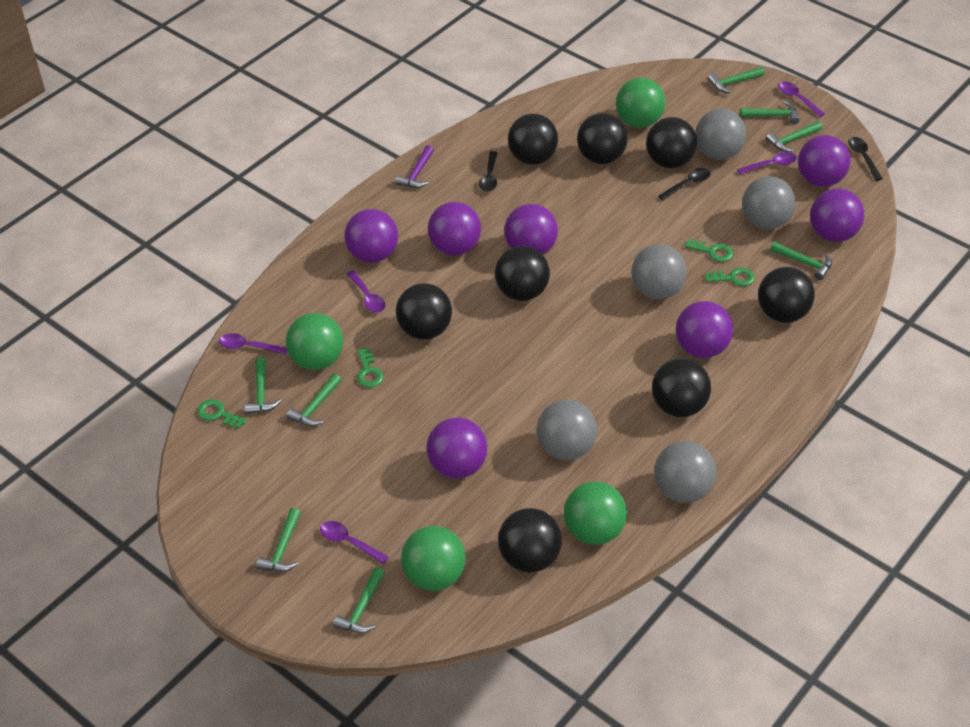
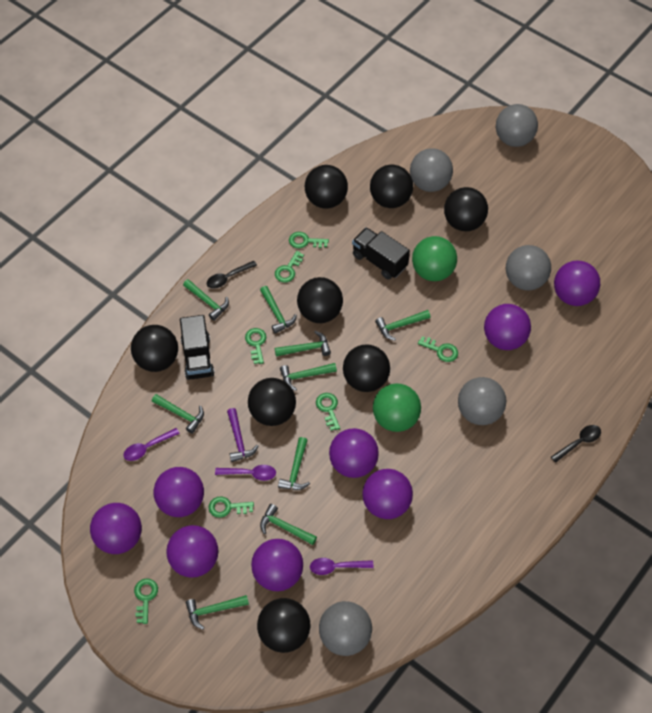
black spoon: [479,151,497,192] [658,168,711,200] [848,137,883,181] = 3 -> [207,261,257,289] [551,425,601,463] = 2
black truck: none = 0 -> [180,315,214,380] [352,227,410,280] = 2
green ball: [286,313,343,370] [401,526,466,591] [564,481,627,545] [616,78,665,128] = 4 -> [373,383,421,432] [412,236,457,281] = 2
green hammer: [245,357,281,414] [257,508,301,572] [286,374,342,426] [333,567,385,633] [708,67,765,93] [740,101,800,124] [766,121,822,152] [770,241,832,280] = 8 -> [152,394,204,434] [183,279,229,321] [186,595,249,630] [260,286,297,334] [260,504,317,545] [275,331,331,356] [278,437,310,490] [280,363,337,391] [375,310,431,340] = 9
green key: [197,399,247,429] [357,348,384,388] [685,239,733,262] [705,267,755,286] = 4 -> [134,578,158,624] [209,496,254,518] [245,328,266,364] [275,251,304,283] [289,232,329,248] [316,393,340,431] [418,336,458,362] = 7
purple ball: [344,209,398,263] [427,418,487,478] [428,202,481,256] [504,204,558,255] [676,301,733,358] [798,135,851,187] [810,188,864,242] = 7 -> [90,503,142,554] [154,467,204,517] [166,525,219,578] [251,539,303,591] [329,428,379,478] [362,469,413,519] [484,304,531,350] [554,261,600,306] = 8
purple spoon: [219,333,287,355] [320,521,389,564] [347,270,385,313] [737,152,797,175] [778,81,825,117] = 5 -> [123,428,180,461] [215,465,276,481] [310,558,374,575] = 3

